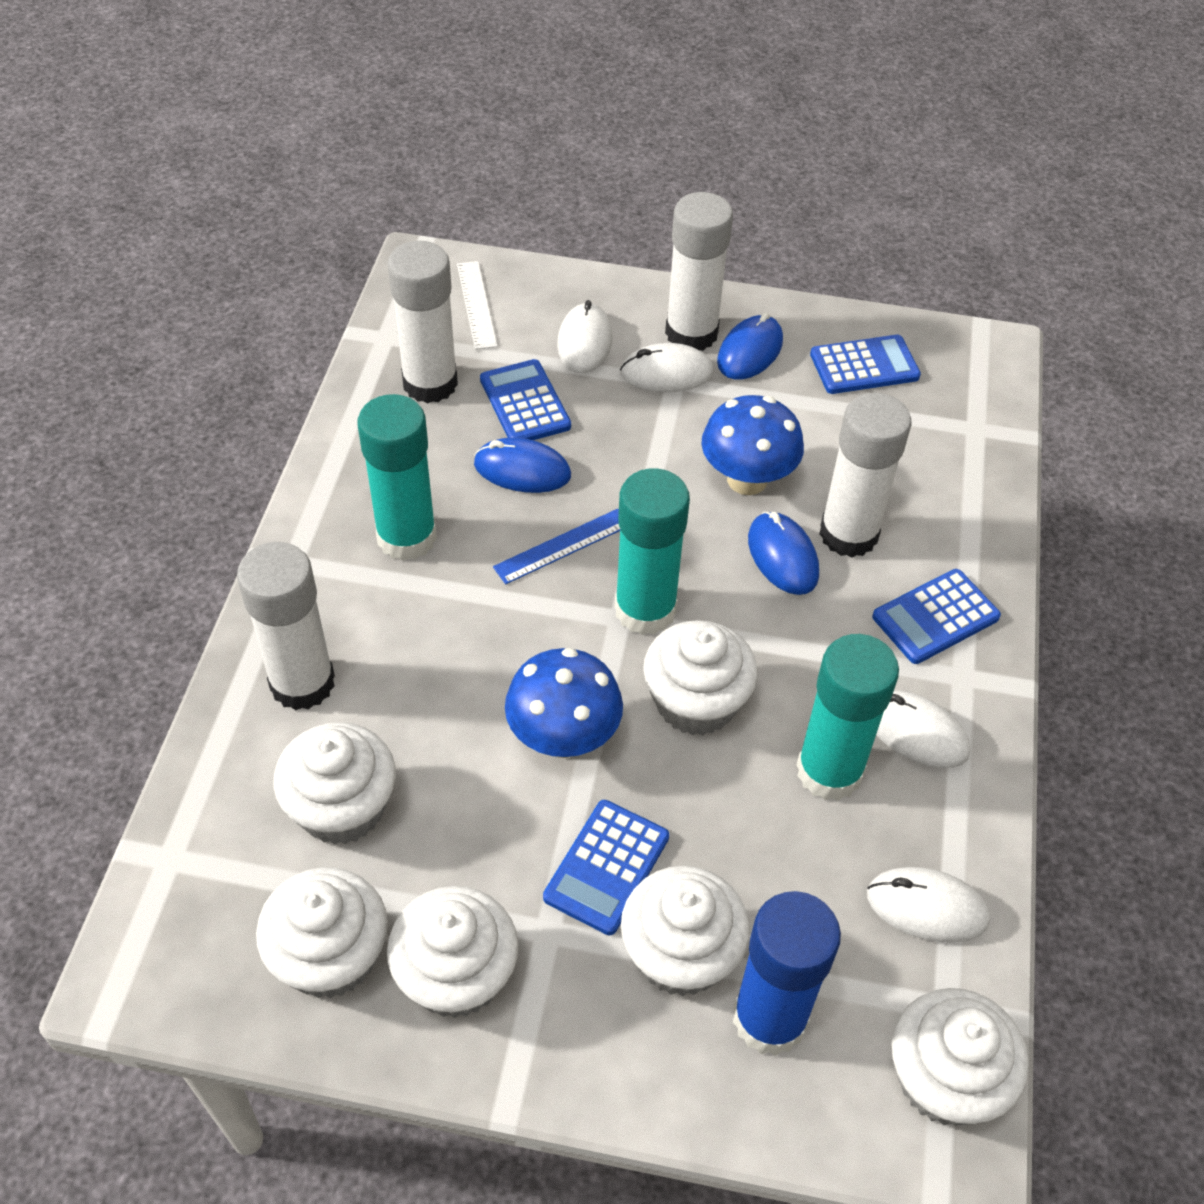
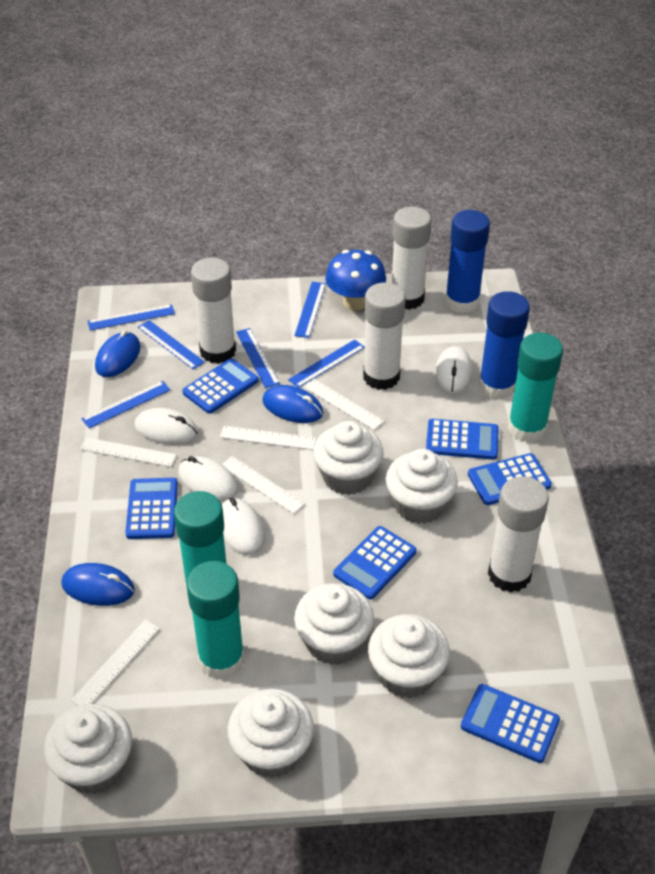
blue calculator: [480,359,571,440] [543,800,669,935] [810,335,921,394] [872,569,1001,664] = 4 -> [125,478,178,539] [182,358,259,414] [333,526,417,599] [426,419,499,460] [461,684,560,763] [468,453,552,505] = 6
blue glue stick: [733,891,841,1056] = 1 -> [445,210,490,313] [479,291,530,399] = 2
blue mushroom: [505,648,623,758] [701,395,804,495] = 2 -> [325,250,386,310] = 1
blue ruler: [493,509,620,584] = 1 -> [81,381,170,428] [87,304,175,331] [138,320,205,369] [236,328,280,388] [288,340,365,387] [294,282,326,338] = 6
white ruler: [457,261,498,350] = 1 -> [71,620,160,706] [80,438,177,467] [220,426,316,450] [222,456,305,514] [304,379,384,430] = 5

